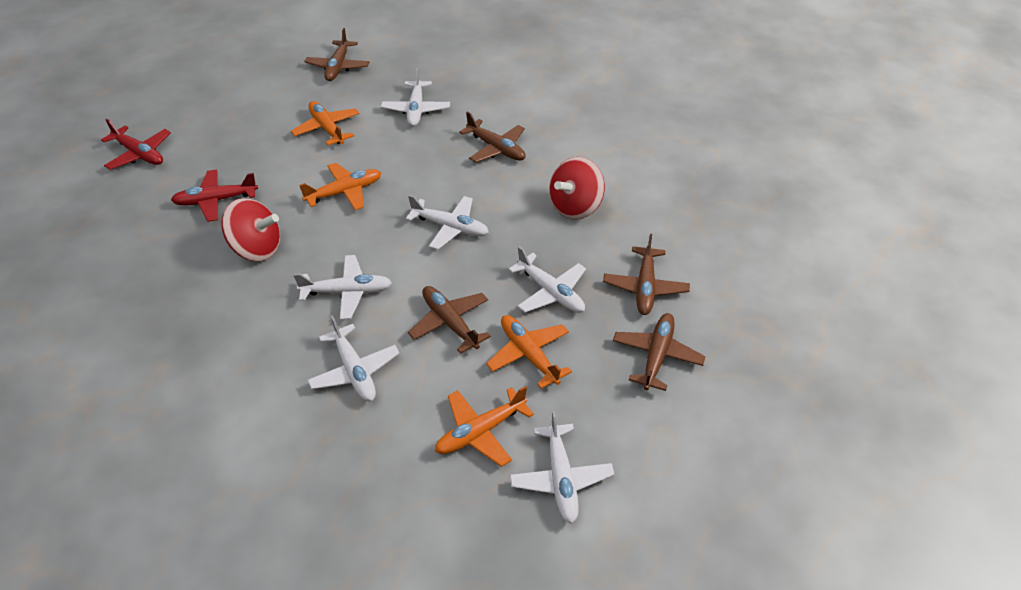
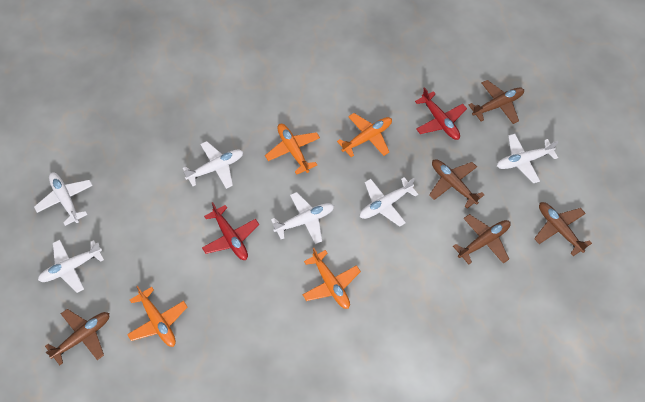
red spinning top: [222,198,280,261] [549,157,605,220] = 2 -> none = 0

